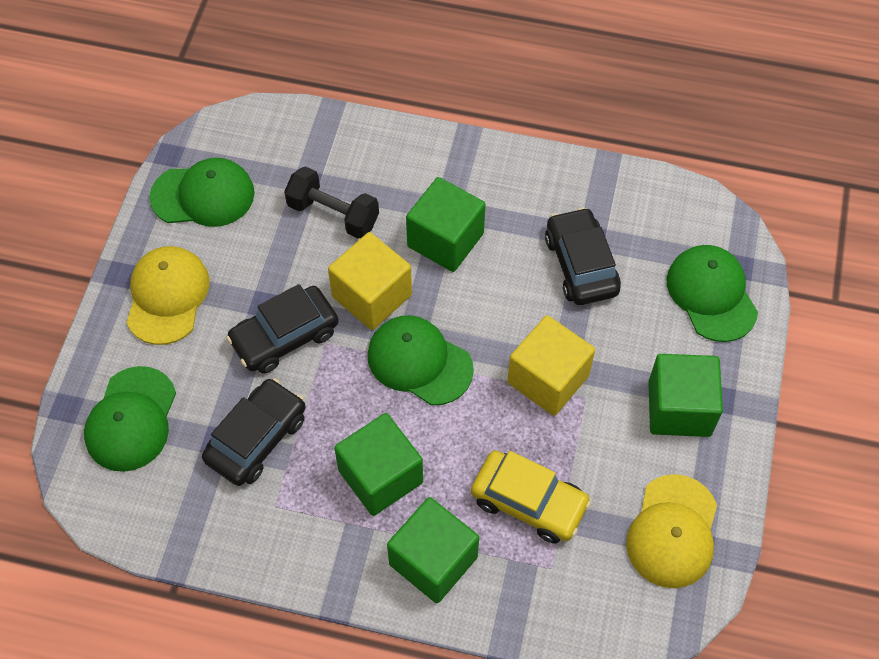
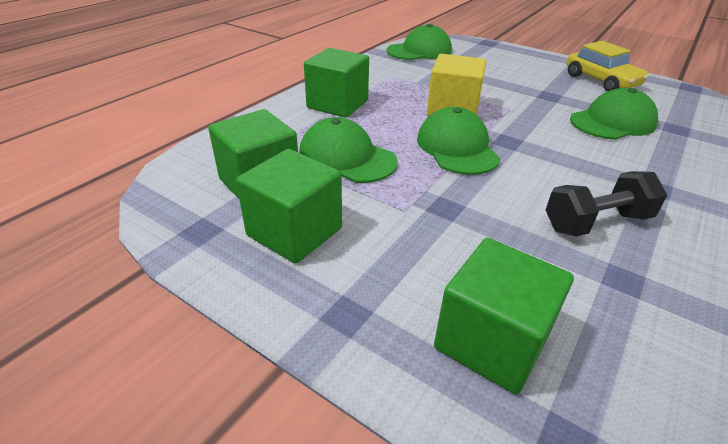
black car: [202,378,306,486] [226,284,338,374] [545,207,621,305] = 3 -> none = 0
yellow cap: [126,246,210,345] [626,474,717,588] = 2 -> none = 0
yellow cube: [328,232,412,330] [507,315,595,416] = 2 -> [427,54,487,116] = 1

